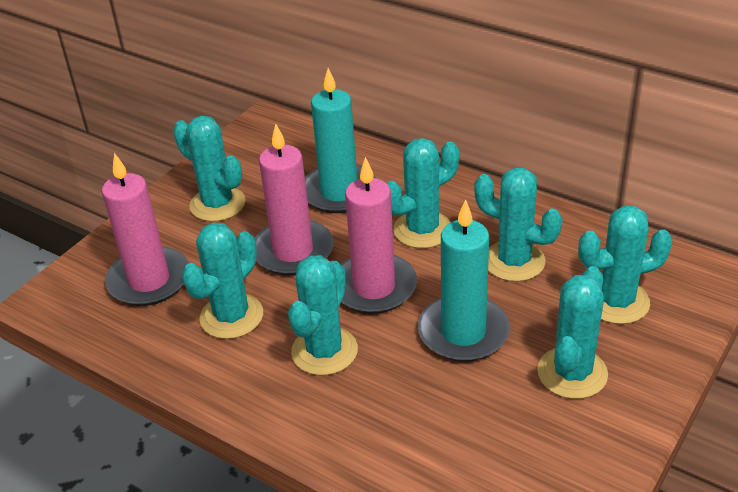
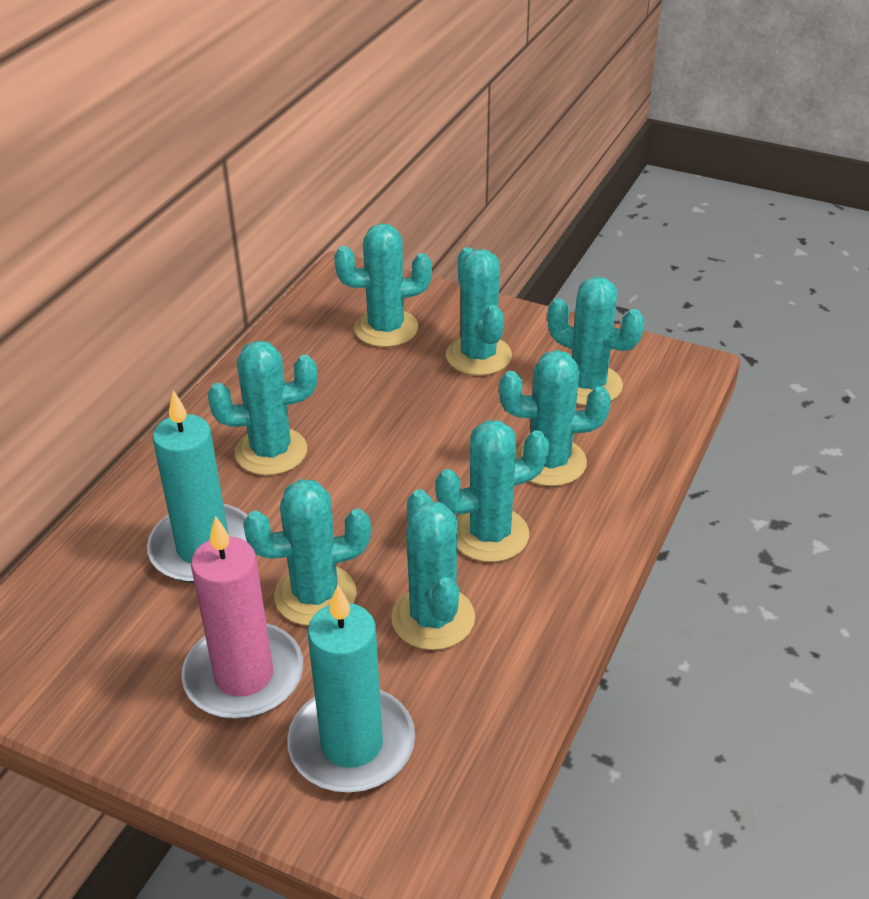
pink candle: [102,153,189,306] [254,124,334,276] [341,157,417,314] = 3 -> [182,516,303,719] = 1
turquoise cactus: [173,116,245,222] [182,222,263,339] [288,255,358,376] [387,138,459,248] [474,168,562,282] [537,266,608,399] [578,205,673,324] = 7 -> [208,341,317,475] [243,479,371,626] [334,223,432,347] [391,489,475,650] [435,420,549,562] [446,247,512,376] [499,350,611,486] [547,277,645,405] = 8

